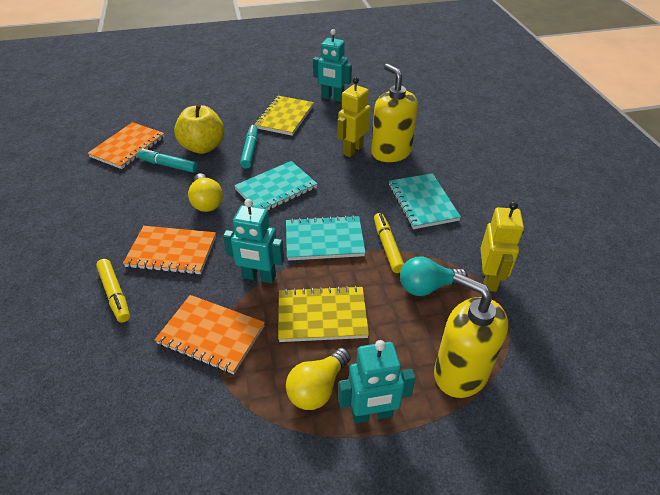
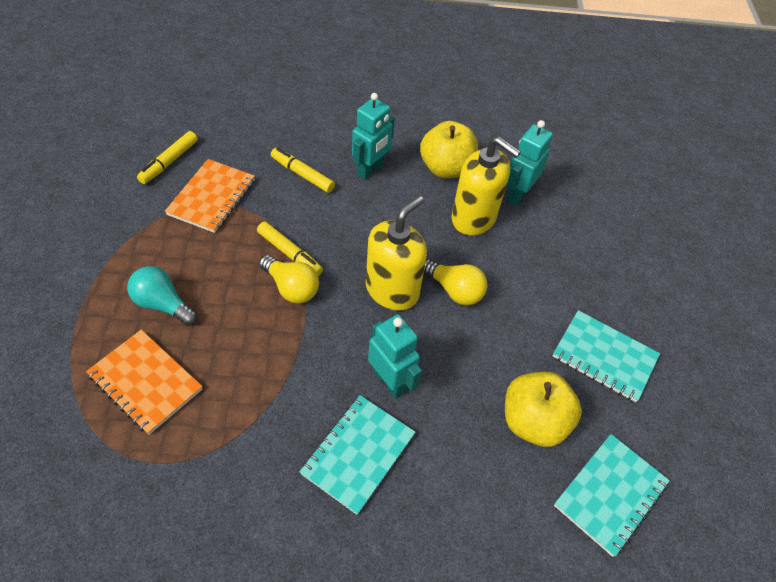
orange notebook: [87,122,165,169] [123,226,216,275] [155,295,265,374] = 3 -> [86,330,203,435] [165,159,255,233] = 2
turquoise marker: [137,149,198,173] [240,125,258,169] = 2 -> none = 0
yellow apple: [174,104,224,154] = 1 -> [420,121,478,178] [505,372,582,447] = 2
yellow marker: [96,259,130,322] [374,213,404,273] = 2 -> [137,131,198,184] [257,222,323,276] [271,148,335,193] = 3
yellow notebook: [254,96,314,136] [278,285,369,342] = 2 -> none = 0
yellow robot: [337,77,371,157] [480,201,524,292] = 2 -> none = 0

